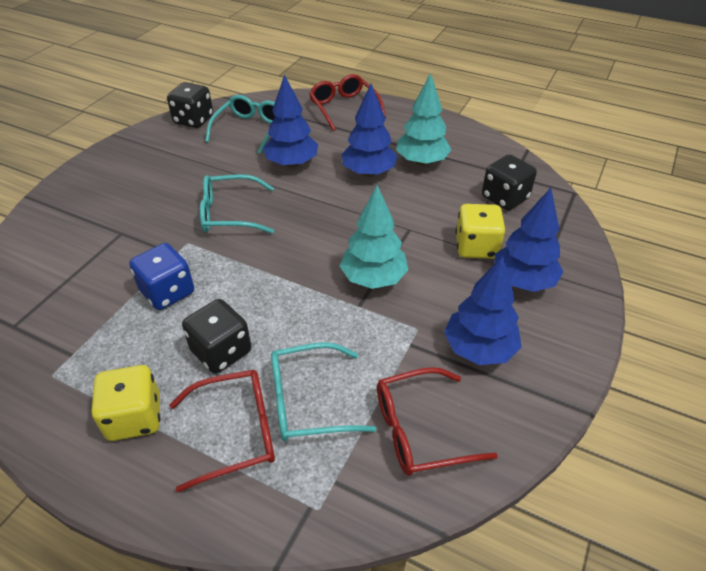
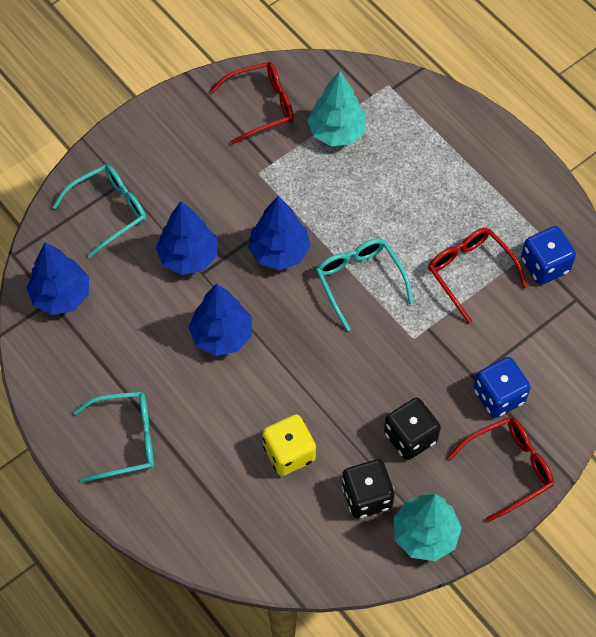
black dice: [167,82,213,128] [182,299,251,374] [482,154,537,210] = 3 -> [342,459,395,519] [384,398,441,460] = 2
blue dice: [129,243,194,310] = 1 -> [474,357,531,418] [521,226,576,285] = 2
yellow dice: [91,365,160,441] [455,204,505,259] = 2 -> [262,414,316,476] = 1

